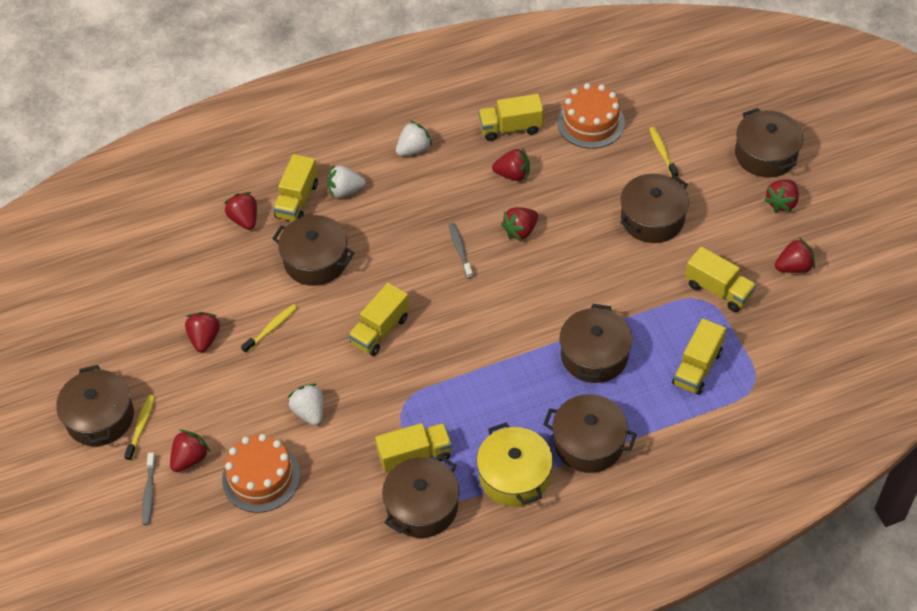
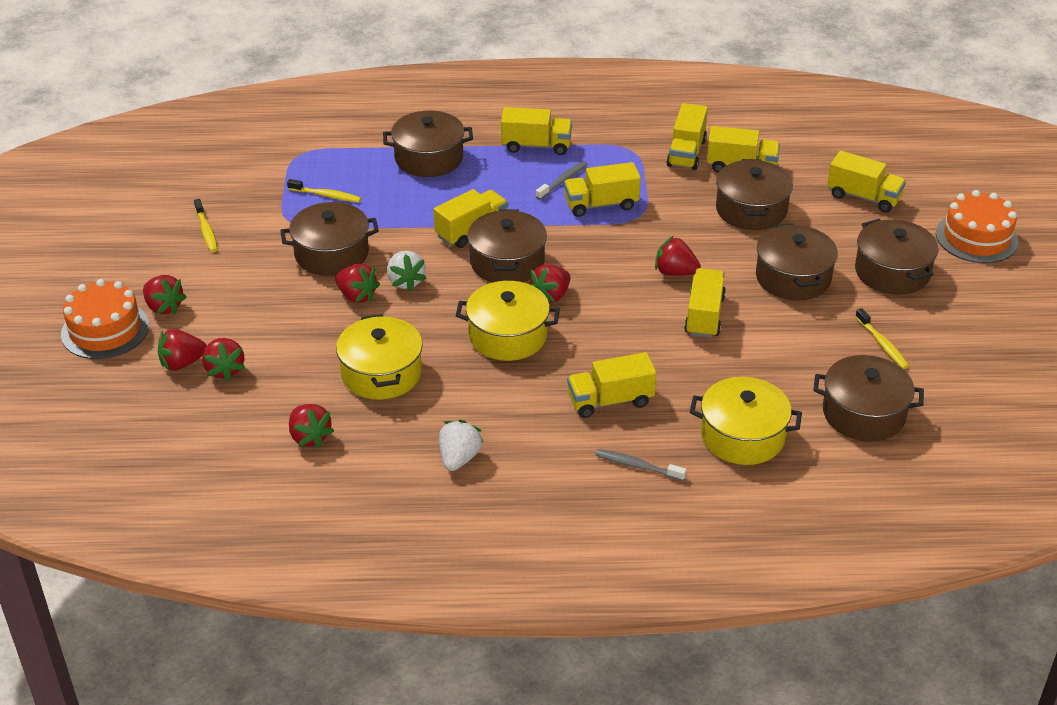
white strawberry: [288,383,323,426] [327,165,366,198] [396,121,432,156] = 3 -> [387,251,427,292] [439,420,483,471] = 2
yellow pot: [476,423,553,507] = 1 -> [336,314,423,400] [456,281,560,361] [690,377,802,465] = 3
yellow truck: [273,154,318,221] [348,283,409,356] [375,423,452,472] [478,94,543,141] [672,318,726,395] [685,247,756,312] = 6 -> [434,189,508,248] [501,107,572,155] [564,162,641,217] [567,352,656,418] [666,103,708,170] [684,268,726,338] [707,126,780,173] [827,151,906,213] = 8

